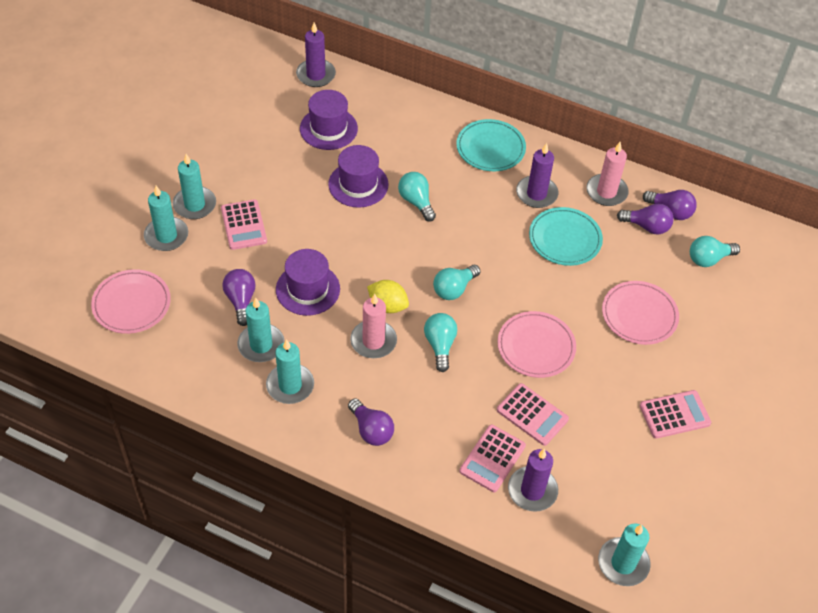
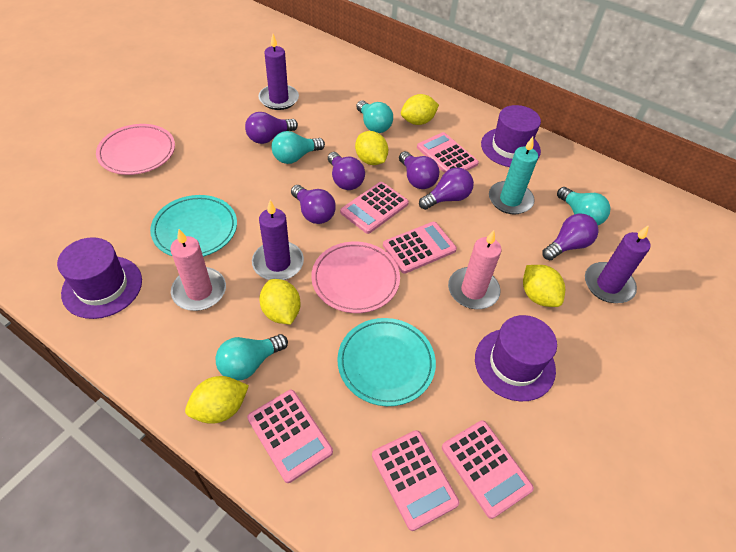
pink calculator: [221,199,267,250] [460,425,526,492] [497,383,569,446] [640,390,711,439] = 4 -> [247,390,333,483] [340,182,409,234] [372,430,459,531] [383,222,457,274] [417,132,479,173] [442,420,534,519] = 6
pink plate: [91,269,171,334] [497,311,576,378] [602,281,679,345] = 3 -> [96,124,175,175] [311,242,400,313] = 2
purple light bulb: [222,269,256,326] [348,399,394,446] [617,204,674,235] [643,190,697,220] = 4 -> [245,112,298,144] [291,185,336,224] [328,152,365,190] [399,151,439,189] [419,167,474,210] [542,214,599,260] = 6
turquoise candle: [144,186,188,251] [173,154,216,219] [237,297,285,362] [266,339,314,404] [598,523,651,586] = 5 -> [489,137,538,215] = 1
yellow lemon: [367,280,409,313] = 1 -> [185,376,249,424] [259,279,301,325] [355,131,388,165] [401,94,439,125] [523,265,565,307] = 5

